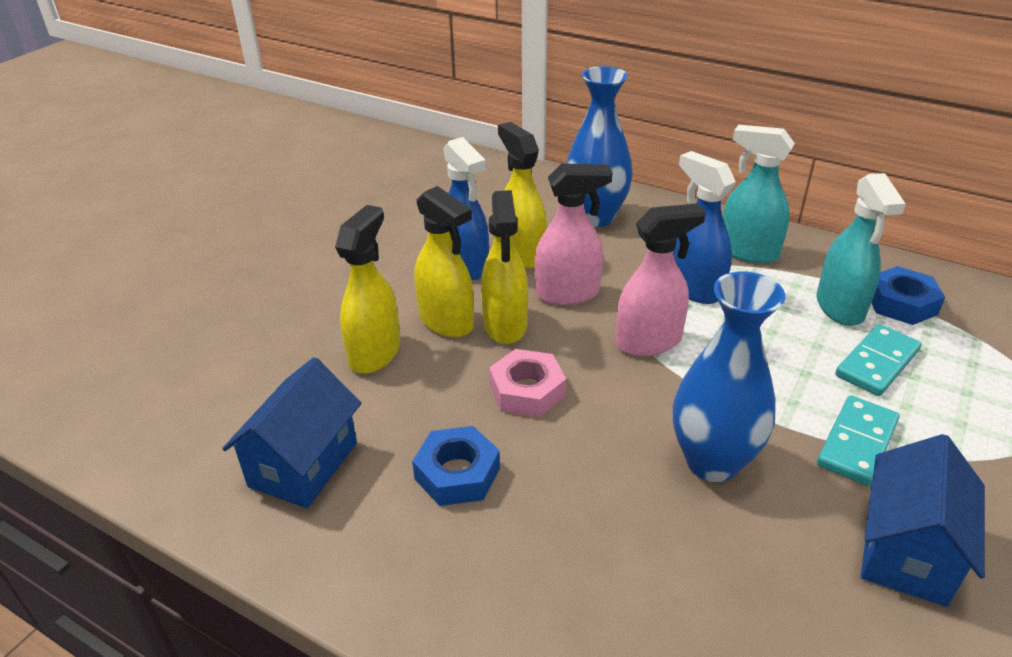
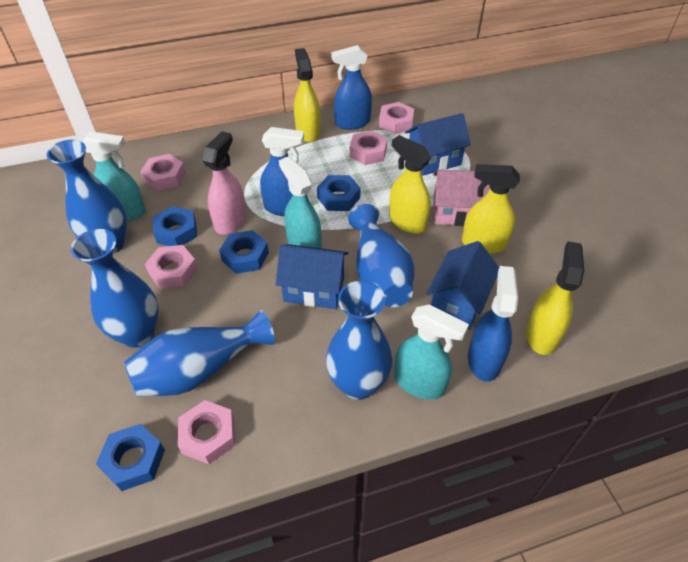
blue house: [222,357,361,508] [861,434,985,607] = 2 -> [276,244,348,309] [405,113,471,176] [426,241,499,330] = 3
blue nut: [412,426,500,506] [871,266,945,325] = 2 -> [96,424,165,491] [153,206,198,246] [219,230,269,274] [317,175,361,211] = 4
blue spray bottle: [443,137,489,280] [673,151,736,304] = 2 -> [260,127,304,216] [331,45,372,130] [468,266,518,382] = 3
blue vase: [566,66,633,227] [673,272,785,482] = 2 -> [47,140,127,254] [71,229,159,348] [124,310,275,397] [326,281,393,400] [348,204,414,307] = 5
pink house: none = 0 -> [433,169,490,226] = 1
pink nut: [489,349,566,417] = 1 -> [141,154,186,191] [145,245,198,289] [178,400,235,464] [349,130,387,165] [379,102,414,134] = 5
pink spray bottle: [535,163,613,305] [616,204,706,356] = 2 -> [202,131,246,235] = 1
turquoise domino: [817,395,900,486] [835,324,922,396] = 2 -> none = 0
turquoise spray bottle: [723,124,795,264] [816,173,906,326] = 2 -> [83,131,146,221] [279,156,321,248] [394,305,469,400] = 3

